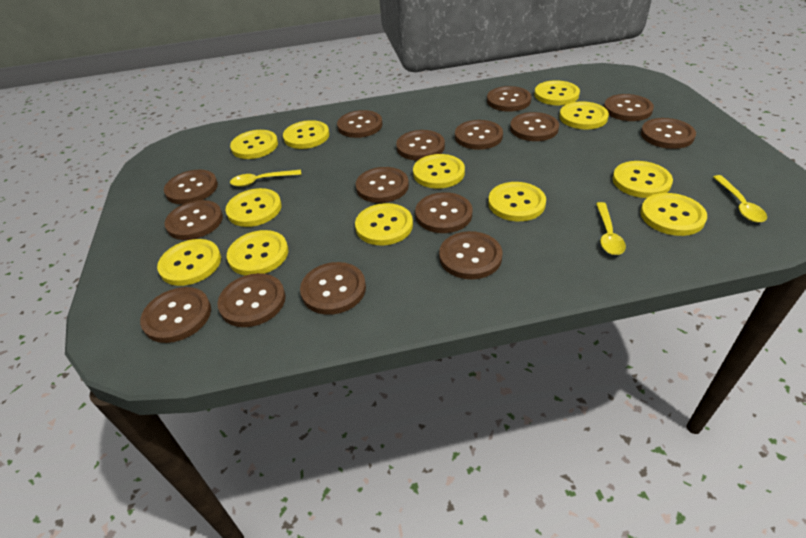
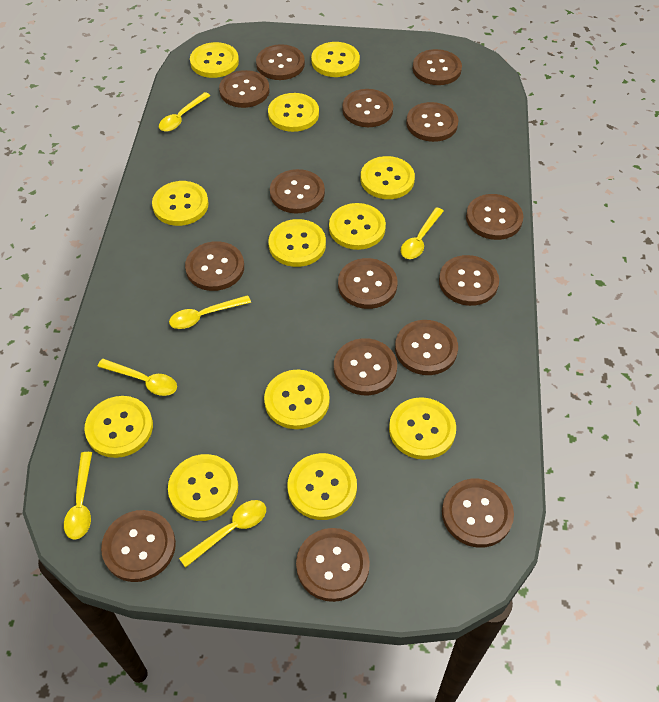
yellow spoon: [230,170,301,187] [596,202,626,255] [713,175,767,222] = 3 -> [64,452,92,540] [97,359,177,396] [159,92,210,132] [169,295,251,329] [179,500,266,568] [401,207,444,259] = 6

